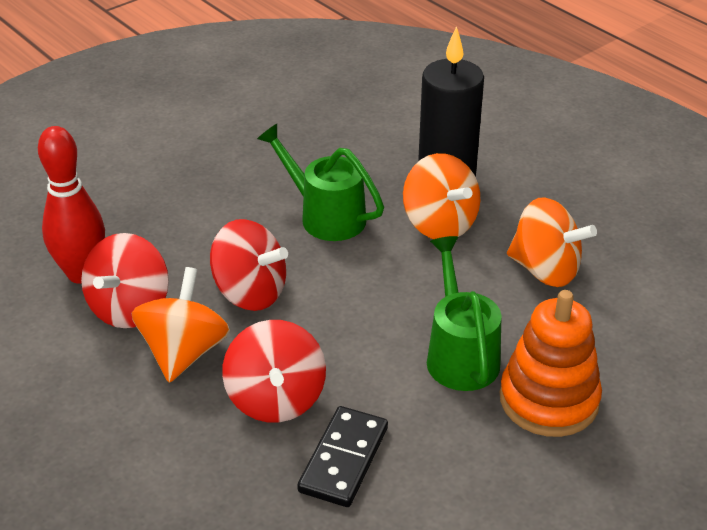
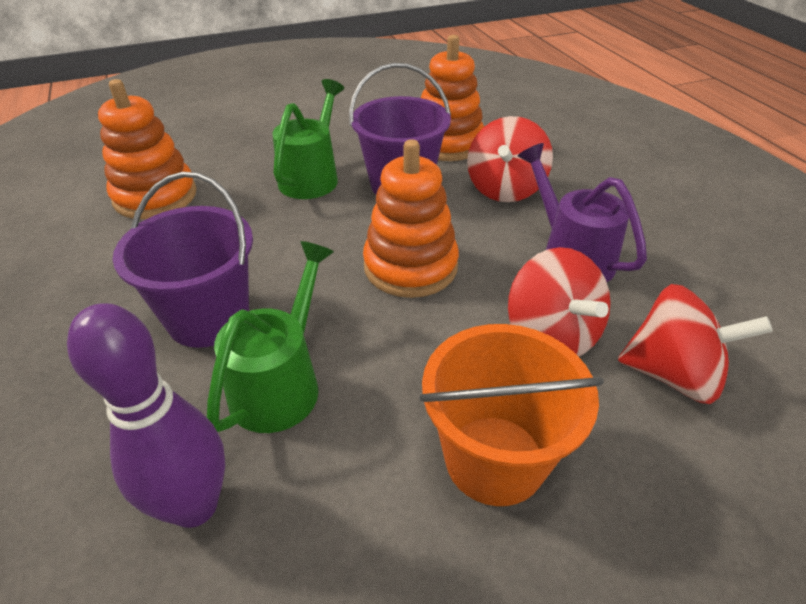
black candle: [418,26,484,177] = 1 -> none = 0
black domino: [297,406,388,507] = 1 -> none = 0
orange bucket: none = 0 -> [419,324,604,506] = 1
orange spinning top: [132,267,230,383] [403,153,480,239] [507,198,597,287] = 3 -> none = 0
orange stacking toy: [500,290,602,437] = 1 -> [98,79,197,219] [363,140,459,298] [421,35,484,161] = 3
purple bowling pin: none = 0 -> [67,303,225,528] = 1
purple bucket: none = 0 -> [113,172,253,348] [349,63,451,195] = 2
purple watering can: none = 0 -> [518,143,647,282] = 1
red bowling pin: [38,126,105,284] = 1 -> none = 0

